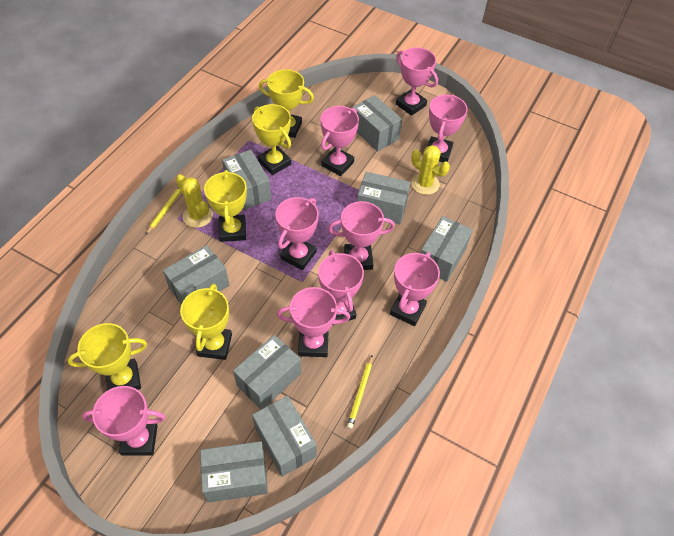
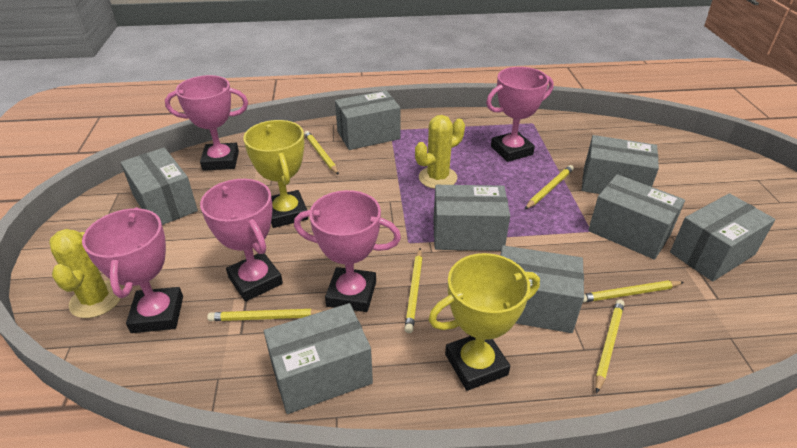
pink trophy: [82,386,166,456] [275,197,319,270] [277,287,350,357] [318,250,364,325] [320,106,359,176] [328,201,395,270] [390,252,440,326] [396,47,438,116] [427,95,468,162] = 9 -> [82,207,183,333] [165,75,248,171] [200,179,283,302] [294,190,401,312] [486,67,554,162] = 5
yellow pencil: [146,187,181,235] [347,355,373,429] = 2 -> [207,309,322,321] [304,131,339,175] [404,248,423,333] [525,165,574,209] [583,280,684,303] [595,299,624,394] = 6
yellow trophy: [67,323,147,390] [180,284,232,360] [204,170,247,242] [252,104,291,175] [259,69,314,138] = 5 -> [243,120,308,228] [428,253,540,391] = 2

